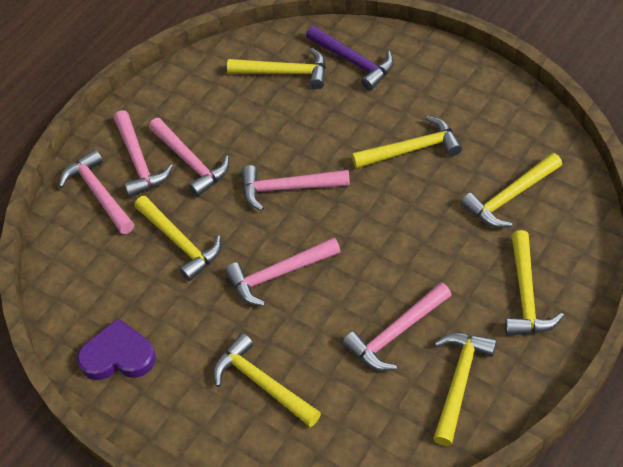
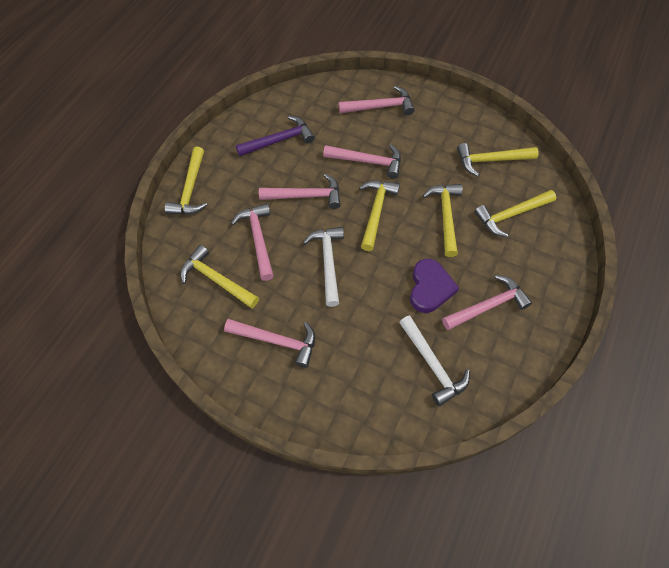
white hammer: none = 0 -> [303,227,344,307] [399,316,470,406] = 2
yellow hammer: [134,196,221,281] [213,333,321,427] [227,48,326,89] [352,116,462,169] [433,333,497,446] [461,153,562,228] [505,230,564,336] = 7 -> [165,147,207,214] [180,245,259,308] [359,180,400,251] [423,184,463,257] [457,143,539,176] [474,190,556,237] = 6

